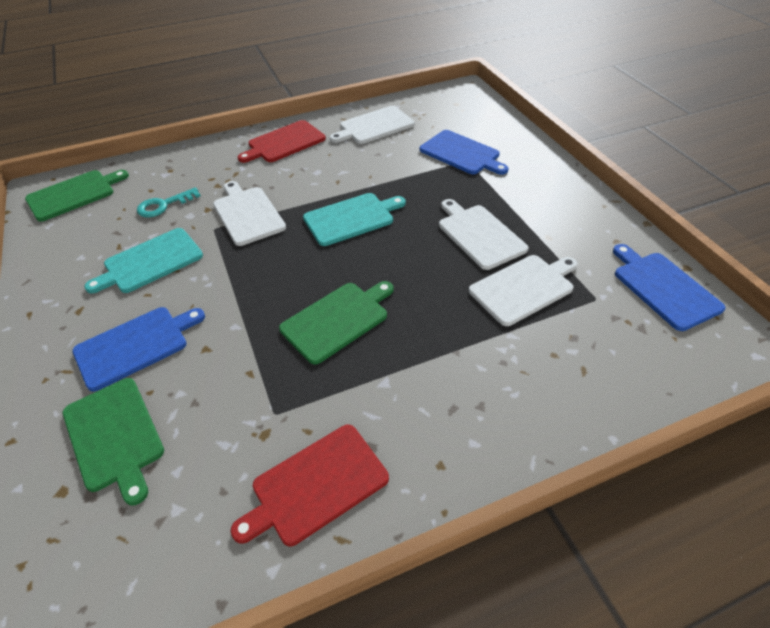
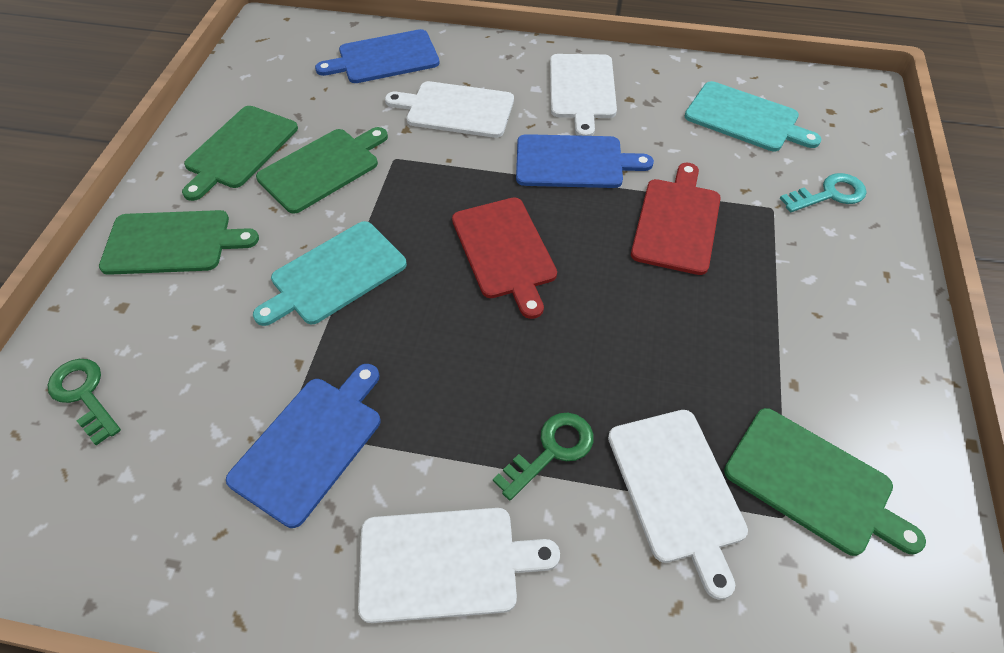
green cutting board: [25,170,129,222] [63,378,164,505] [279,281,394,365] = 3 -> [99,210,259,275] [182,106,298,201] [256,127,388,214] [724,408,926,556] = 4
green key: none = 0 -> [47,359,121,445] [493,413,594,500] = 2

